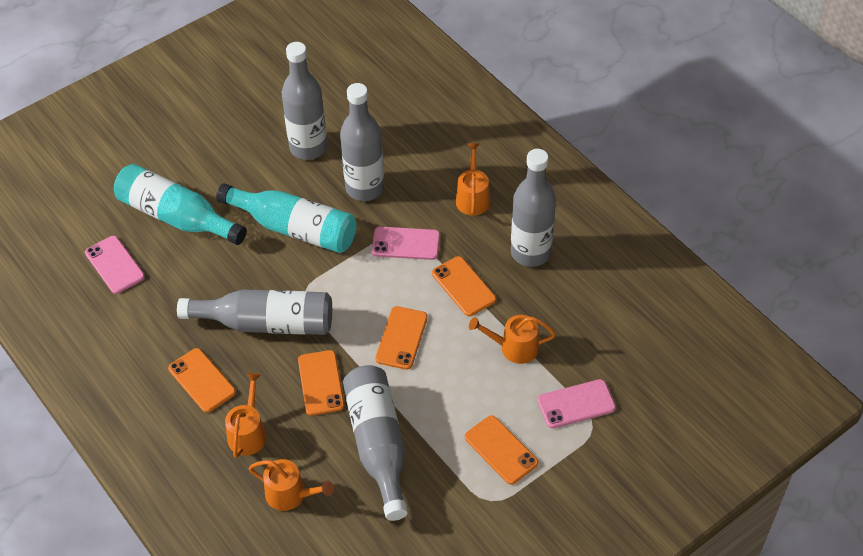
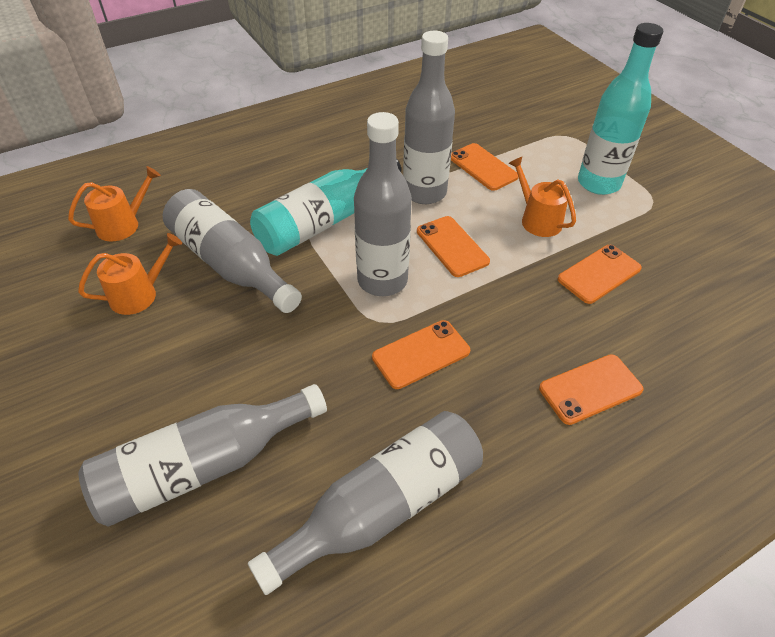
orange watering can: [225,373,267,458] [249,459,334,511] [456,143,490,216] [469,315,556,364] = 4 -> [68,166,161,242] [78,233,182,315] [509,157,576,237] = 3
pink phone: [85,236,145,294] [372,227,440,260] [538,379,616,428] = 3 -> none = 0

